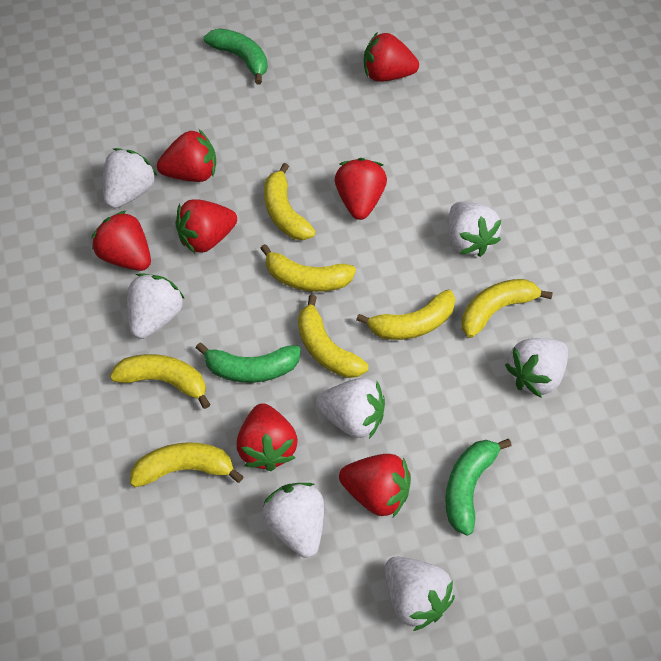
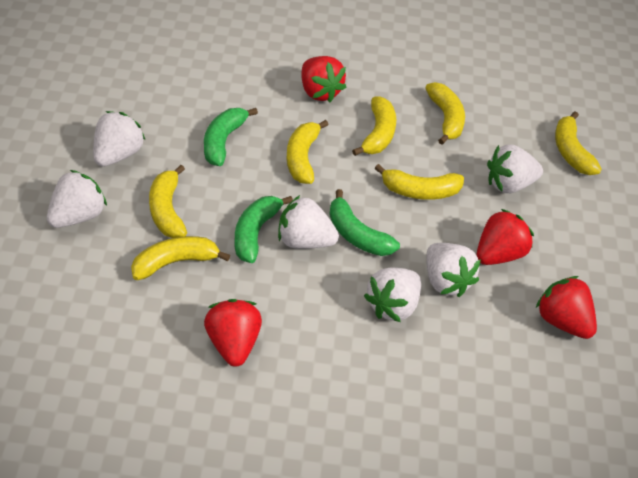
red strawberry: [92,210,151,271] [157,129,216,182] [175,199,237,253] [236,403,298,471] [335,158,387,220] [339,454,411,517] [364,32,419,82] = 7 -> [204,299,262,367] [301,56,346,102] [476,209,534,265] [536,276,597,339] = 4
white strawberry: [103,148,157,208] [127,273,185,339] [262,483,324,558] [316,378,385,439] [385,557,455,631] [448,202,501,257] [505,338,568,398] = 7 -> [47,170,107,228] [93,111,145,167] [278,195,339,249] [364,267,421,322] [426,243,481,297] [487,145,543,193] = 6

